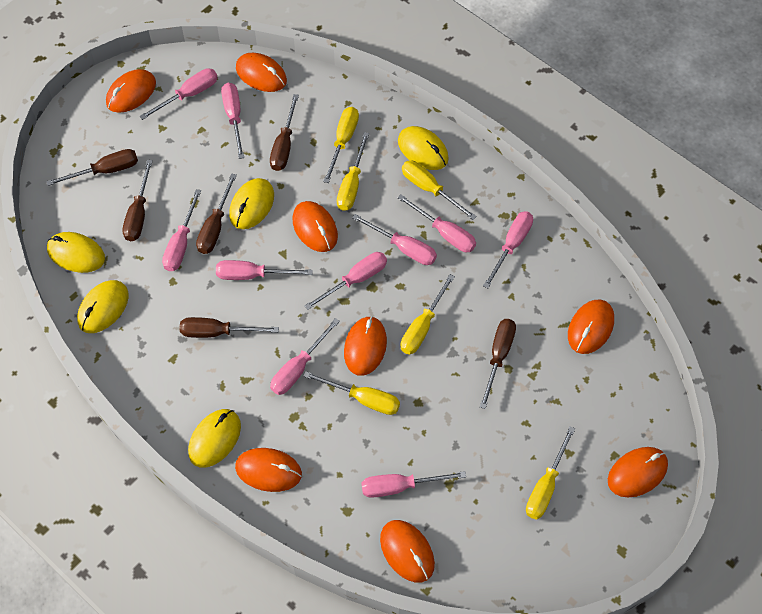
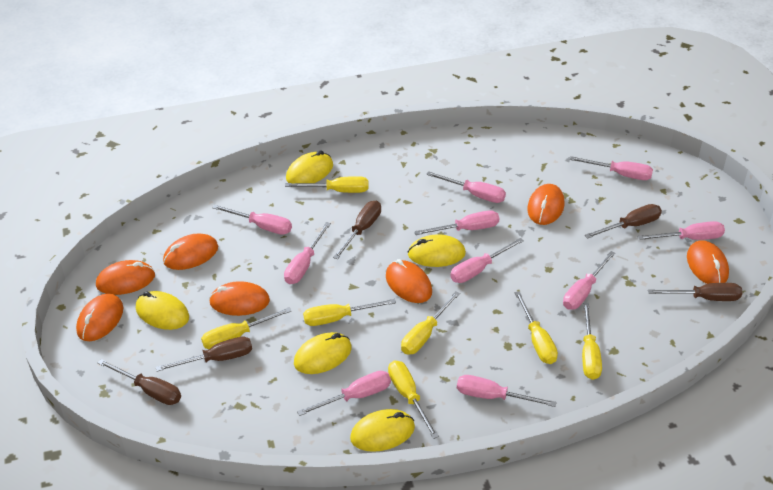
brown screwdriver: [46,149,138,186] [122,160,153,241] [180,317,279,338] [196,173,237,254] [270,94,299,171] [480,319,516,409] = 6 -> [98,359,181,405] [156,337,252,372] [333,201,381,259] [585,204,662,239] [648,283,742,301] = 5
orange mouse: [106,69,156,113] [235,448,302,492] [236,53,287,92] [293,201,338,252] [344,316,387,376] [380,520,435,583] [568,300,614,354] [608,447,668,497] = 8 -> [76,293,123,341] [96,260,155,295] [163,233,218,270] [209,281,270,316] [386,259,432,303] [527,184,565,225] [687,240,729,284] = 7
yellow screwdriver: [303,371,400,415] [323,107,359,183] [337,132,369,211] [401,274,455,355] [402,161,477,220] [526,426,575,520] = 6 -> [201,307,291,349] [285,176,368,193] [303,299,396,326] [388,361,439,439] [401,291,460,355] [514,291,558,364] [582,303,602,380] = 7

